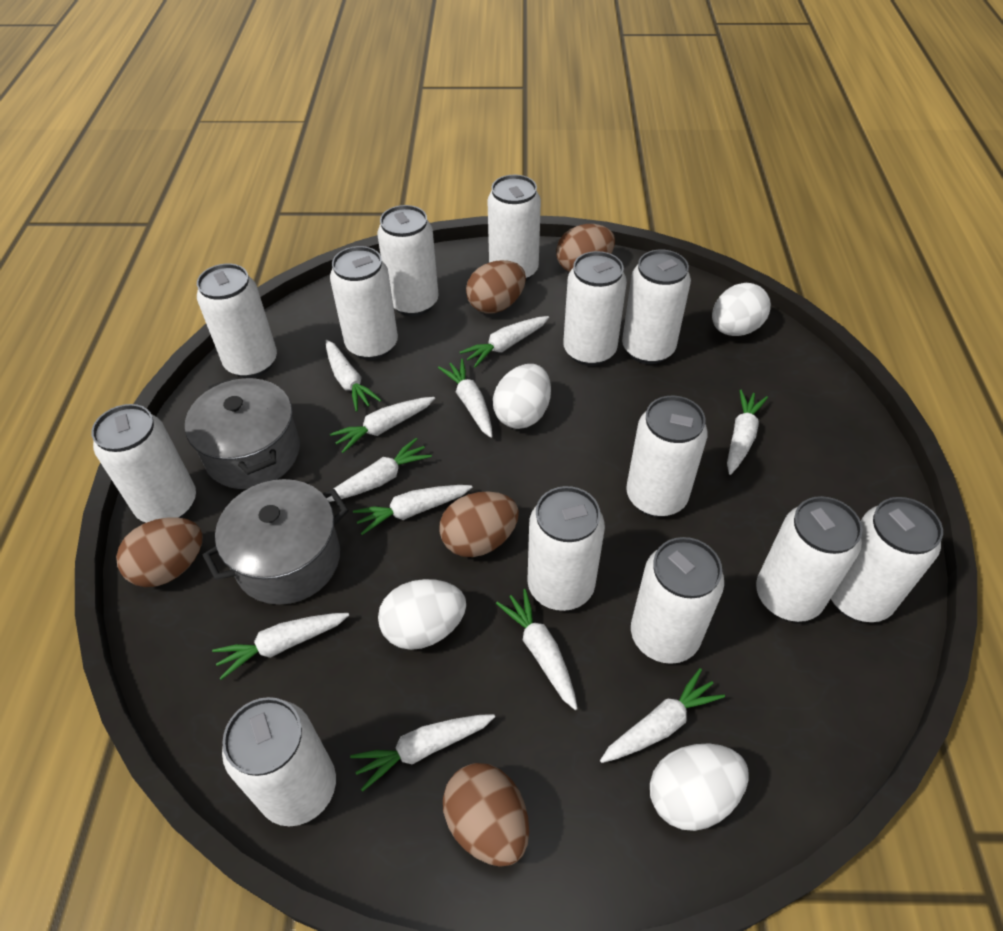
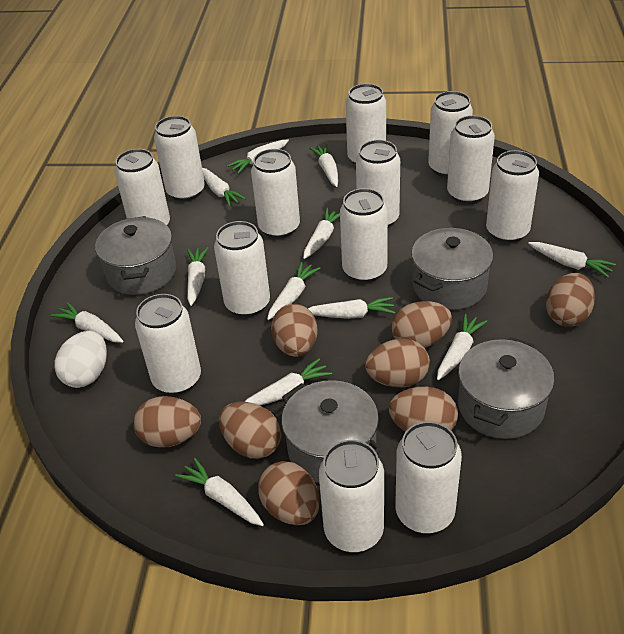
brown egg: [116,517,202,587] [439,491,519,557] [443,763,529,867] [466,260,526,314] [556,224,615,272] = 5 -> [133,396,201,448] [219,402,281,459] [258,461,320,525] [271,304,318,357] [365,338,430,388] [389,387,458,431] [391,301,452,348] [546,273,595,327] = 8
grey pot: [185,377,300,489] [203,479,349,605] = 2 -> [95,216,176,295] [282,380,381,483] [411,228,493,310] [458,337,554,439] = 4
white carrot: [212,613,349,680] [326,340,381,412] [326,438,432,502] [330,397,435,453] [350,714,495,792] [353,485,473,535] [438,359,493,438] [460,316,549,367] [496,589,578,710] [600,668,725,763] [727,390,768,475] = 11 -> [51,302,124,343] [175,458,264,526] [187,247,208,306] [202,168,246,207] [227,139,289,174] [245,358,332,406] [267,262,321,320] [303,207,340,259] [308,297,395,319] [309,144,338,187] [437,313,487,380] [528,242,616,278] = 12
white egg: [378,579,466,650] [493,364,551,429] [650,743,749,831] [712,283,771,336] = 4 -> [55,331,107,388] = 1

